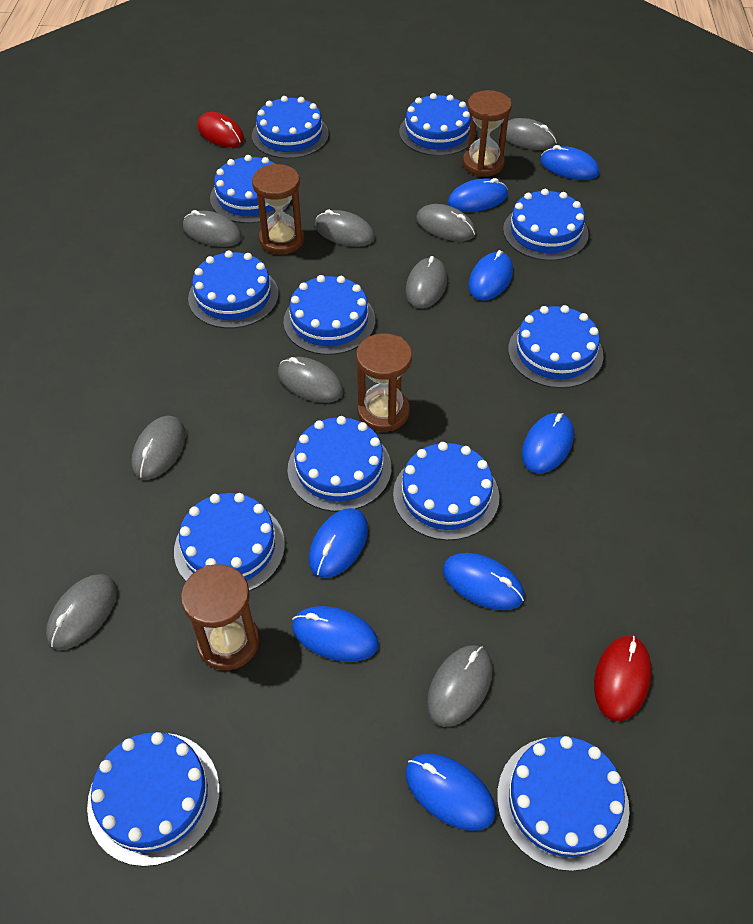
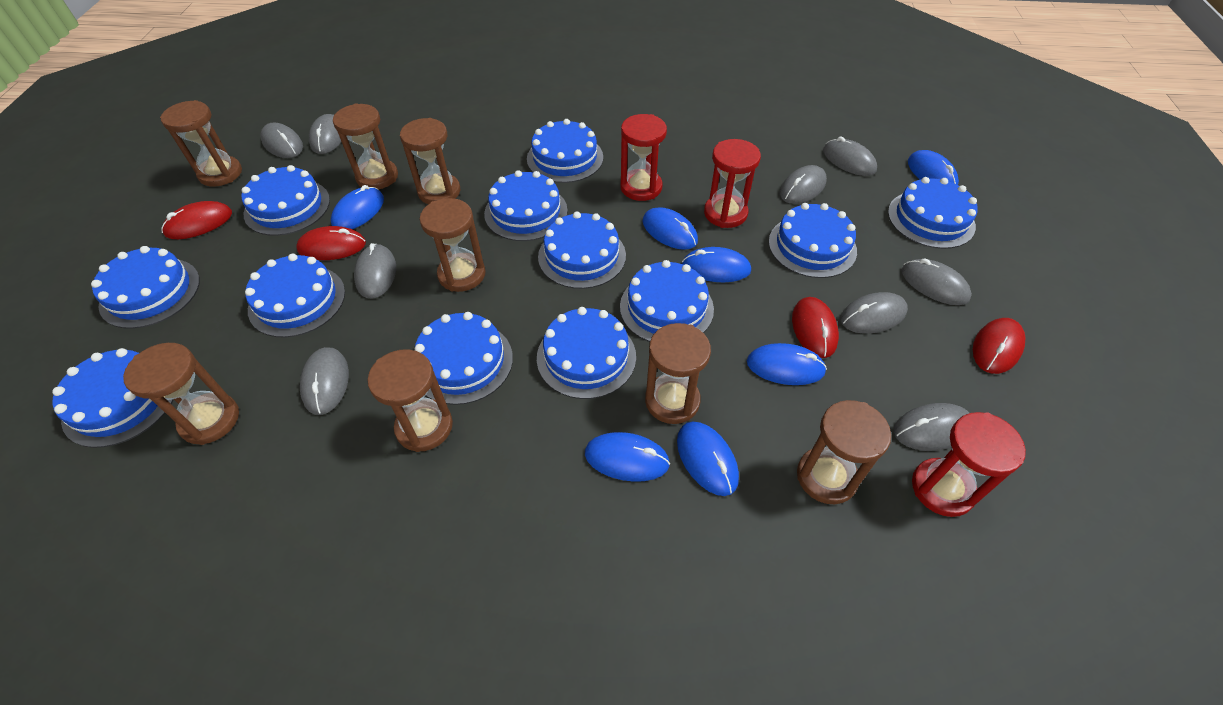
blue mouse: [292,606,379,662] [309,508,368,578] [406,754,496,831] [443,553,524,610] [448,178,508,212] [469,250,513,301] [522,413,574,474] [540,145,599,180] = 8 -> [331,185,384,229] [585,432,670,482] [642,207,698,250] [677,421,739,496] [682,247,751,282] [747,343,827,385] [908,150,959,185] = 7
brown hourglass: [181,564,260,670] [252,164,304,254] [356,333,412,432] [463,90,512,177] = 4 -> [123,343,239,445] [160,100,242,187] [333,103,398,189] [368,349,453,452] [400,118,460,204] [420,198,485,292] [645,323,711,424] [797,400,891,504] = 8
red hourglass: none = 0 -> [620,114,667,201] [704,139,761,228] [912,412,1026,517] = 3
red mouse: [197,112,244,147] [594,636,652,721] = 2 -> [161,201,232,239] [296,226,366,260] [792,297,839,358] [973,318,1026,374] = 4

